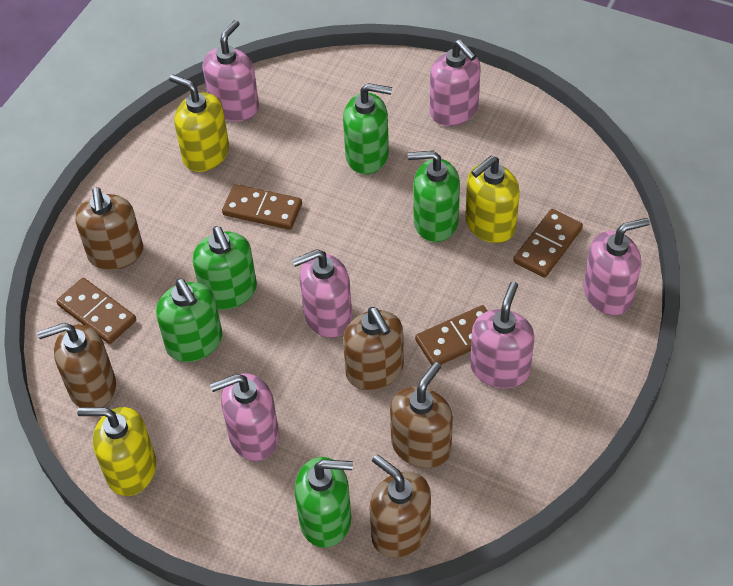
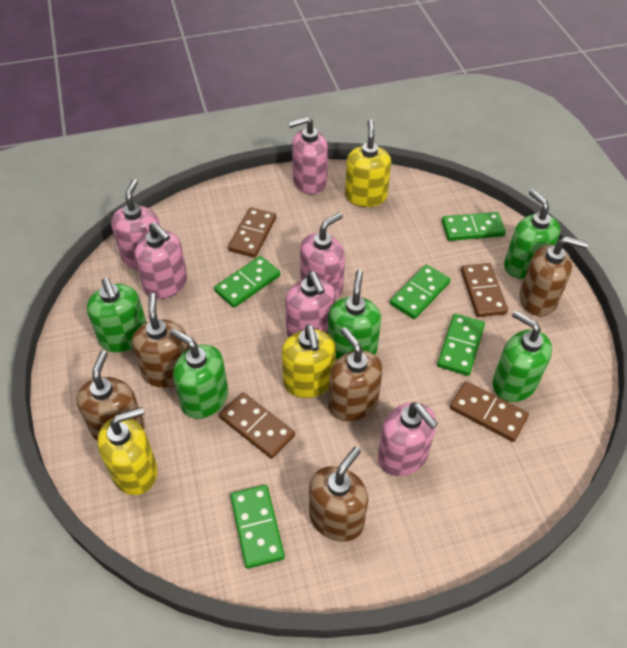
green domino: none = 0 -> [214,256,280,308] [230,485,285,569] [390,264,451,319] [437,314,485,376] [442,212,506,241] = 5

